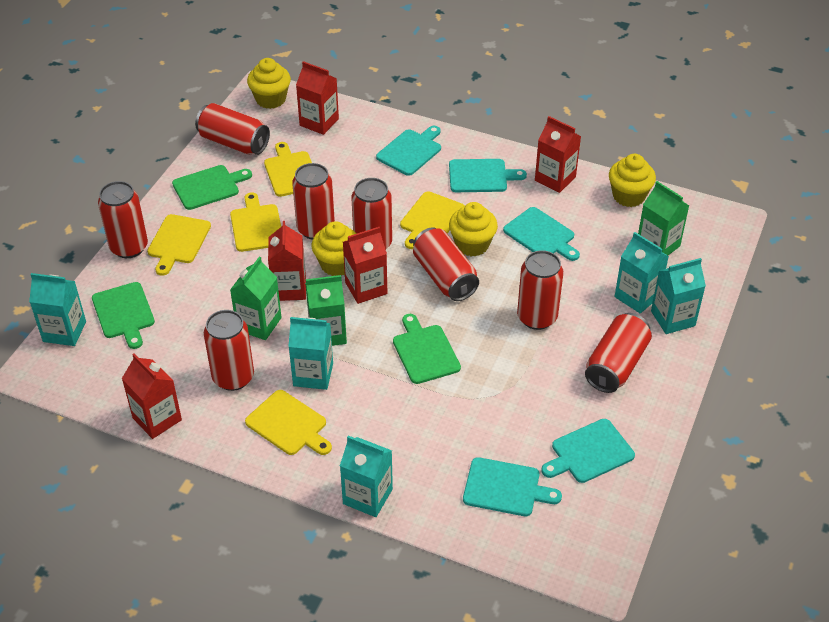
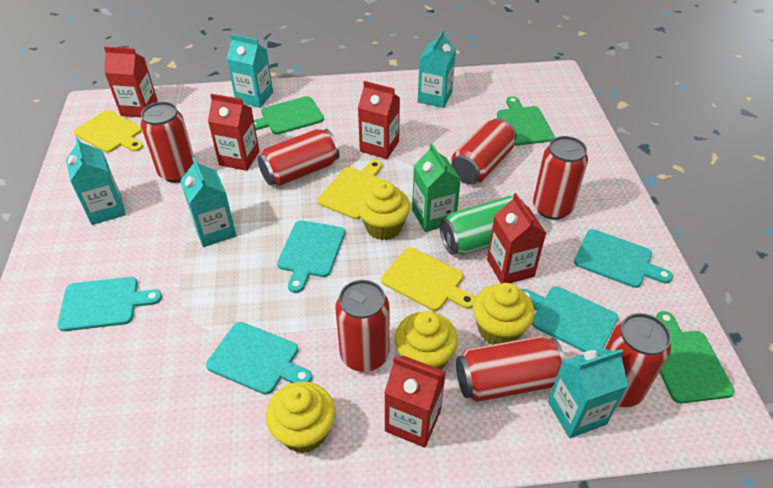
green can: none = 0 -> [440,196,526,255] = 1
green carton: [230,257,282,340] [305,275,347,346] [638,181,689,255] = 3 -> [412,144,461,232] = 1
red can: [98,181,148,258] [195,103,270,155] [204,310,254,391] [292,163,335,240] [352,178,392,249] [413,227,479,301] [517,250,563,330] [585,313,652,393] = 8 -> [141,102,194,183] [257,129,340,186] [335,280,389,372] [451,118,517,184] [456,336,565,402] [533,136,588,220] [605,313,671,407] = 7
yellow cutting board: [147,214,211,276] [230,192,281,252] [245,390,332,455] [264,142,312,197] [400,191,465,249] = 5 -> [74,110,143,153] [317,160,385,219] [381,247,475,311] = 3

